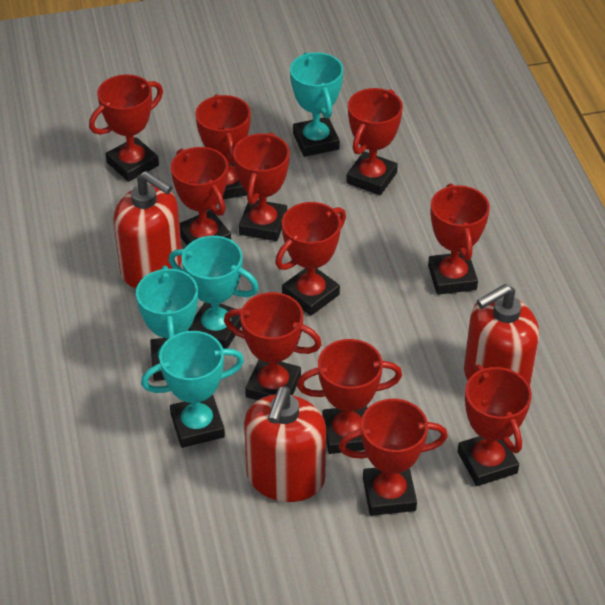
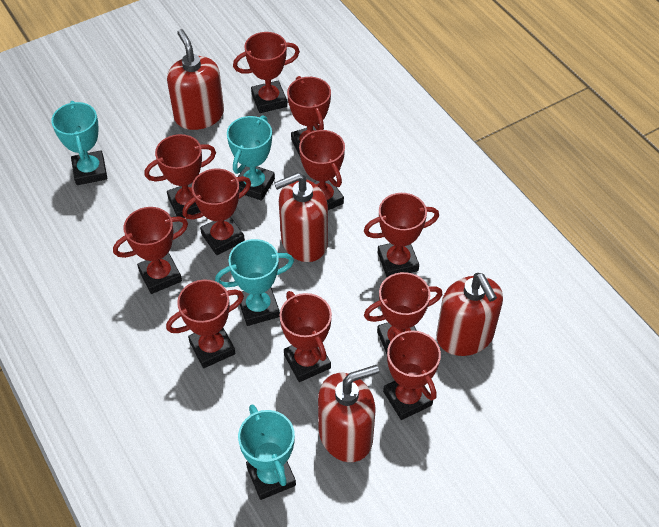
red soap dispenser: [114,171,182,288] [244,386,326,502] [464,284,539,386] = 3 -> [167,29,224,130] [274,173,328,262] [318,365,379,462] [436,273,503,356] = 4

